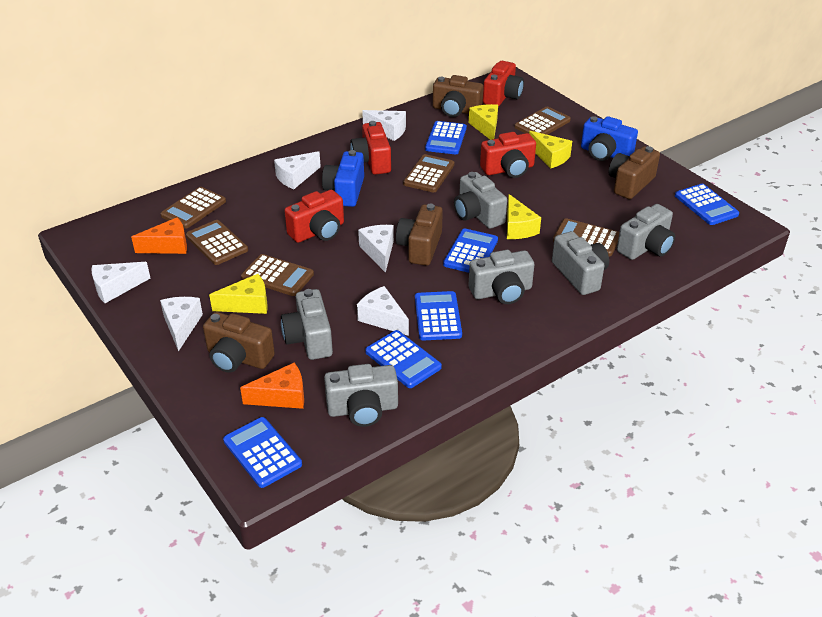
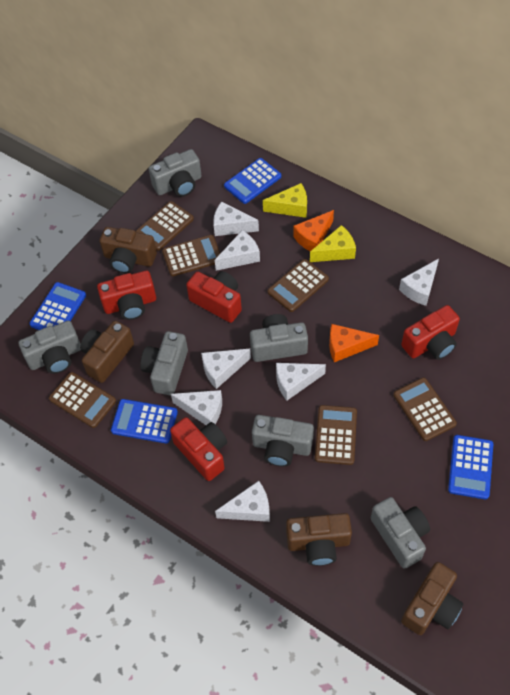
blue calculator: [223,417,302,488] [365,330,442,388] [415,291,462,340] [425,121,467,154] [443,229,498,273] [675,184,739,225] = 6 -> [29,282,86,330] [111,399,178,444] [224,158,281,204] [448,435,493,499] = 4
blue camera: [322,150,364,207] [581,116,638,161] = 2 -> none = 0
white cheese: [91,262,150,303] [160,297,203,352] [274,151,321,189] [357,286,409,336] [358,225,394,273] [362,110,406,141] = 6 -> [171,390,222,425] [201,349,251,389] [213,201,259,236] [215,230,260,271] [215,481,270,522] [276,363,326,401] [399,259,439,306] = 7
yellow cheese: [209,274,268,314] [469,104,498,140] [507,194,541,239] [529,131,572,169] = 4 -> [263,183,307,218] [310,225,356,262] = 2

